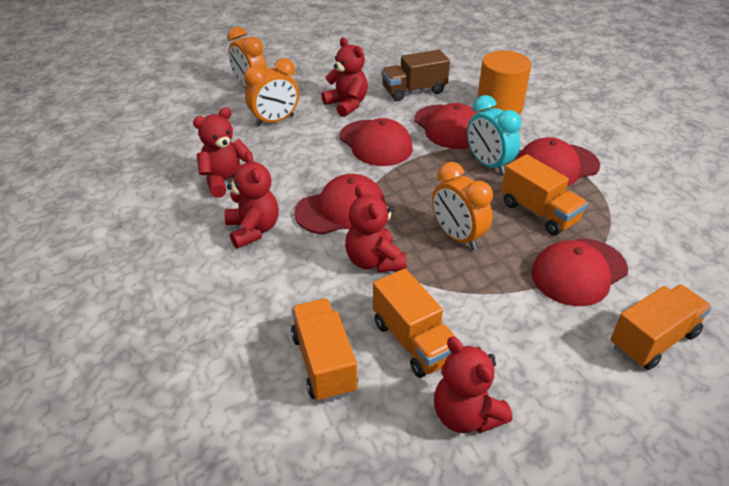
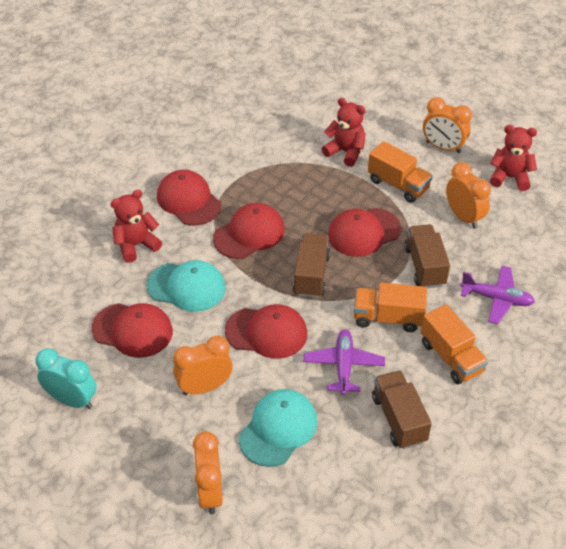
brown truck: [381,49,450,101] = 1 -> [293,233,330,298] [372,370,432,449] [404,224,450,288] = 3
orange clock: [227,27,267,89] [244,58,299,127] [432,162,493,250] = 3 -> [173,336,233,395] [193,431,223,514] [423,97,472,153] [446,162,491,229] = 4
orange cylinder: [477,50,531,115] = 1 -> none = 0
orange truck: [291,299,358,402] [373,269,457,378] [501,154,588,236] [611,285,712,370] = 4 -> [354,282,427,332] [368,141,433,203] [421,304,488,384] = 3
purple plane: none = 0 -> [304,329,385,395] [460,266,535,324] = 2
red teddy bear: [193,107,252,198] [225,151,279,249] [321,38,368,117] [345,184,407,273] [434,337,513,433] = 5 -> [110,190,162,263] [322,98,366,167] [490,125,537,191] = 3
turquoise cap: none = 0 -> [146,260,226,312] [239,389,317,467] = 2

